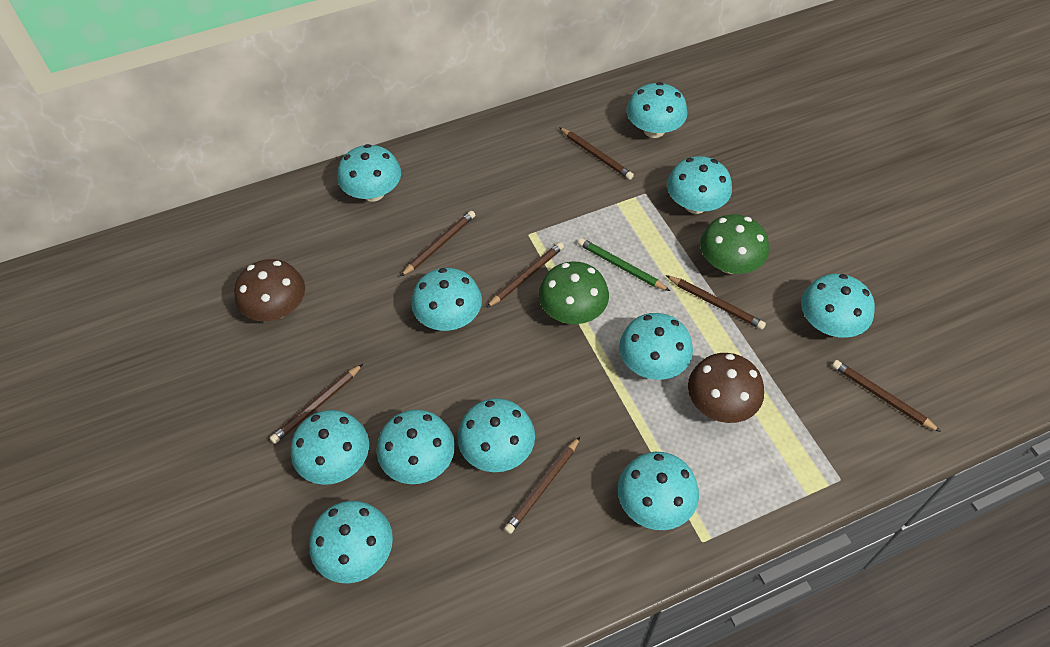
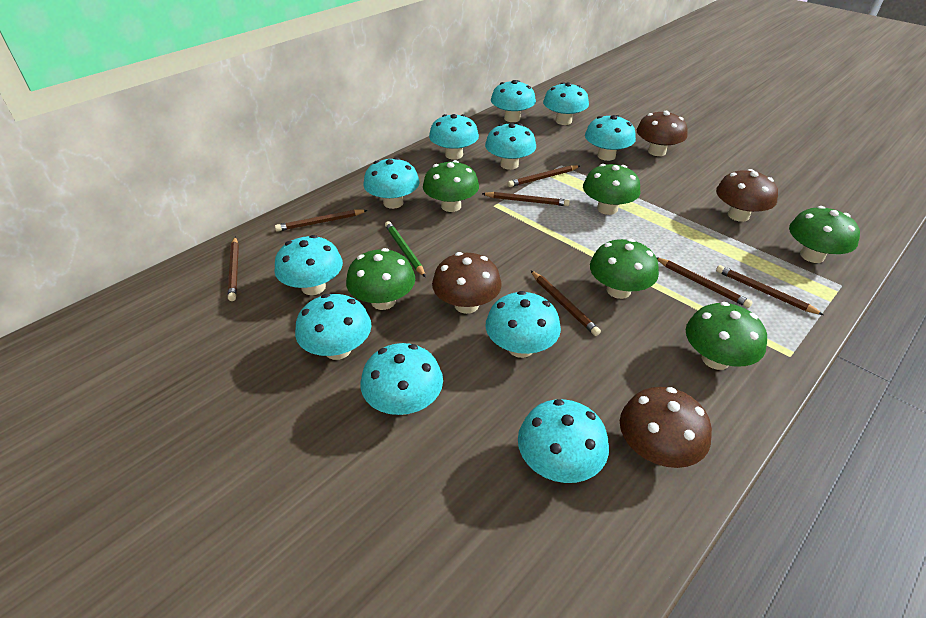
brown mushroom: [234,259,305,321] [688,353,764,423] = 2 -> [432,252,502,314] [620,387,712,468] [637,111,688,156] [716,169,778,222] = 4
green mushroom: [539,261,609,324] [700,215,769,274] = 2 -> [346,248,415,310] [423,160,479,212] [583,164,641,215] [590,239,659,299] [686,302,767,370] [789,206,860,263] = 6

